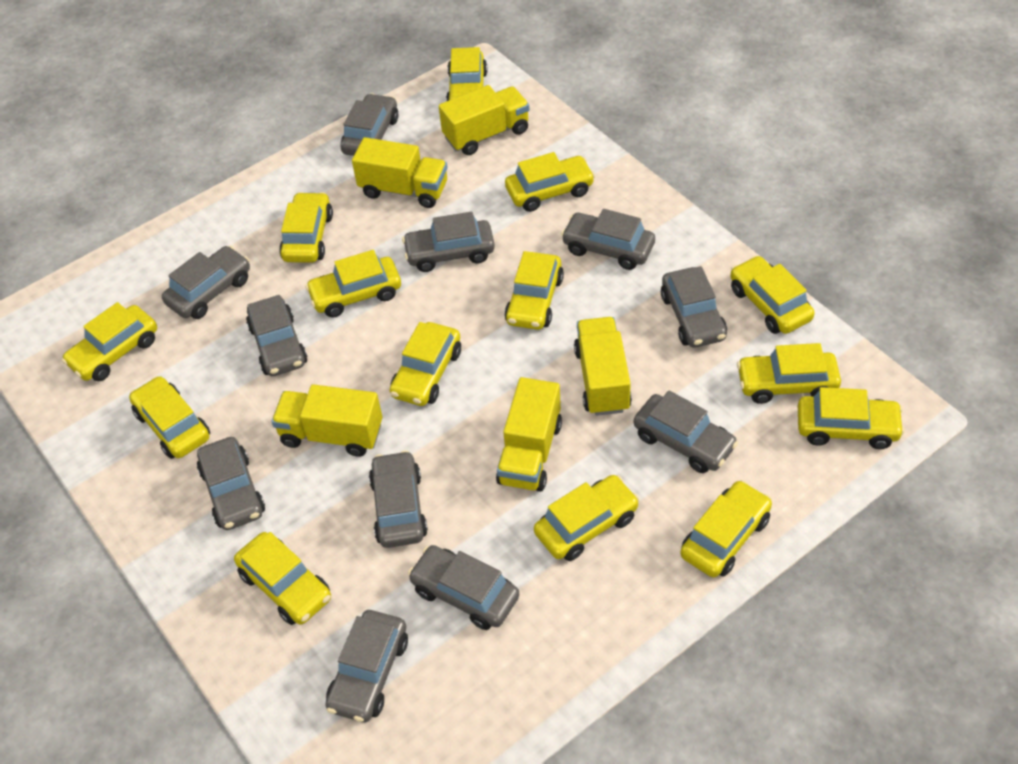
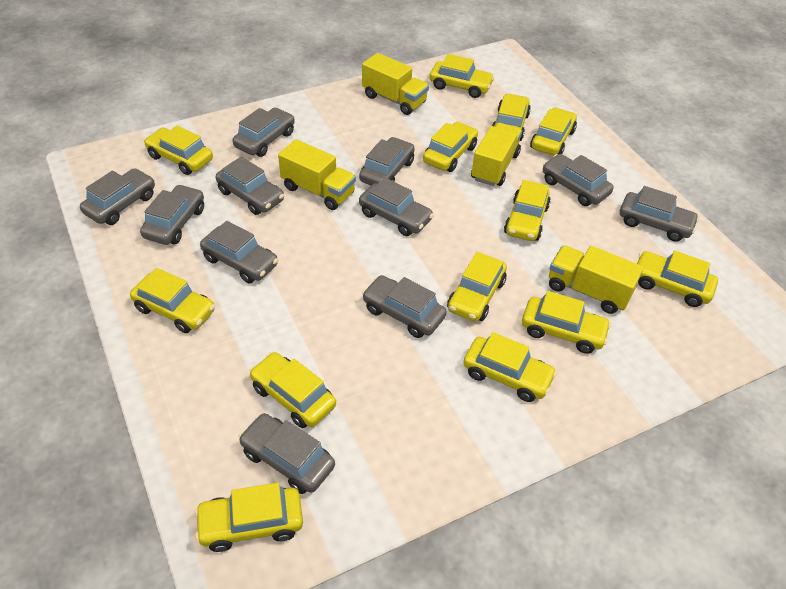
yellow car: [62,302,157,382] [129,376,210,459] [234,532,331,625] [279,192,333,263] [305,250,401,318] [390,322,461,406] [446,47,487,101] [504,251,564,330] [505,152,595,212] [534,475,639,561] [680,480,772,577] [730,256,815,334] [737,343,841,404] [798,387,905,449] = 14 -> [130,268,215,333] [144,125,213,175] [195,483,303,552] [249,352,336,428] [423,122,478,172] [430,54,495,98] [447,252,507,322] [463,332,557,402] [492,93,531,141] [504,180,551,241] [522,291,611,354] [530,107,577,155] [637,251,718,307] = 13
yellow truck: [272,384,383,457] [352,137,448,208] [439,85,530,155] [496,377,562,492] [574,317,632,416] = 5 -> [278,139,356,210] [362,53,429,115] [471,123,522,186] [549,246,644,314] = 4

